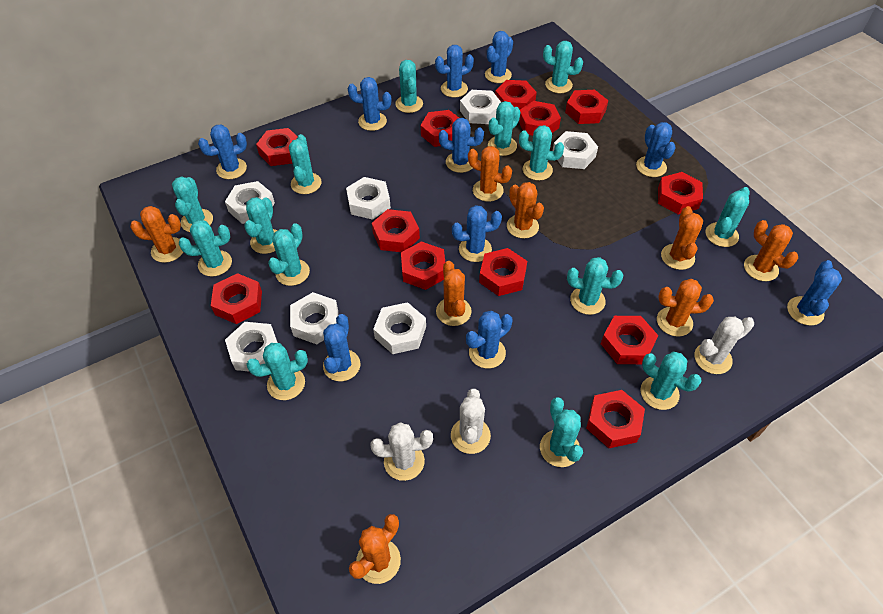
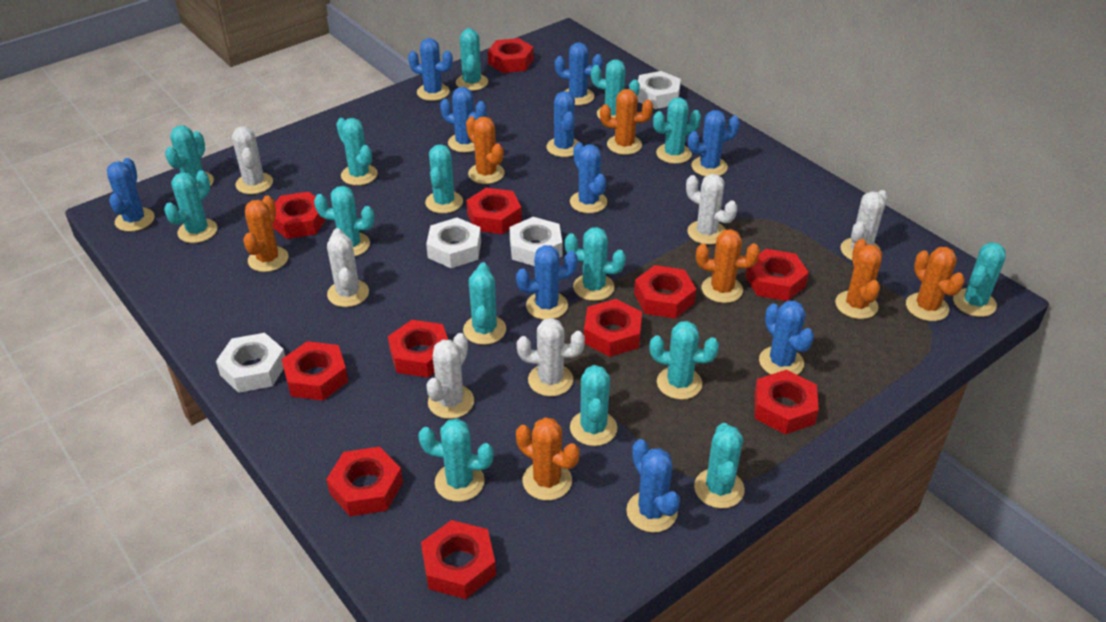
orange cactus: [130,206,183,263] [349,514,401,584] [436,261,472,326] [468,146,512,202] [507,182,544,239] [657,279,714,337] [661,206,703,270] [744,220,798,281] = 8 -> [243,196,288,272] [466,117,505,184] [516,417,579,501] [600,89,653,155] [696,229,760,303] [835,239,882,319] [906,247,965,321] = 7
red nut: [211,273,262,324] [256,128,298,166] [372,209,420,252] [401,241,445,290] [421,110,459,147] [479,248,527,296] [495,80,537,110] [519,101,561,136] [565,90,608,124] [586,390,645,448] [601,316,658,364] [658,172,703,215] = 12 -> [272,191,326,239] [281,341,348,401] [326,447,403,516] [388,320,448,378] [421,520,496,599] [466,188,522,234] [488,38,534,73] [584,299,642,357] [634,265,696,319] [745,249,809,301] [754,370,819,435] = 11
turquoise cactus: [172,176,213,232] [179,220,232,277] [244,197,277,254] [247,343,308,400] [268,223,310,286] [289,134,321,194] [395,60,423,113] [488,101,520,156] [519,125,564,181] [540,397,583,467] [543,41,583,93] [567,257,623,315] [640,352,702,410] [706,187,750,247] = 14 -> [164,170,217,243] [165,125,214,187] [314,186,374,256] [336,118,378,185] [418,418,494,502] [425,144,463,213] [456,28,488,91] [463,263,506,345] [565,227,626,301] [570,365,617,446] [591,59,640,119] [649,321,719,400] [653,98,701,164] [694,423,745,508] [953,242,1005,317] = 15
white cactus: [371,422,433,481] [451,389,491,454] [694,317,754,374] = 3 -> [232,126,273,194] [327,228,369,307] [426,333,474,419] [517,318,585,396] [686,174,737,245] [841,190,888,261] = 6
white nut: [225,181,275,224] [225,322,278,371] [290,292,338,344] [346,177,391,220] [373,302,426,354] [460,90,501,124] [553,131,598,169] = 7 -> [216,333,285,393] [426,218,481,268] [509,217,563,266] [637,71,681,109] = 4

